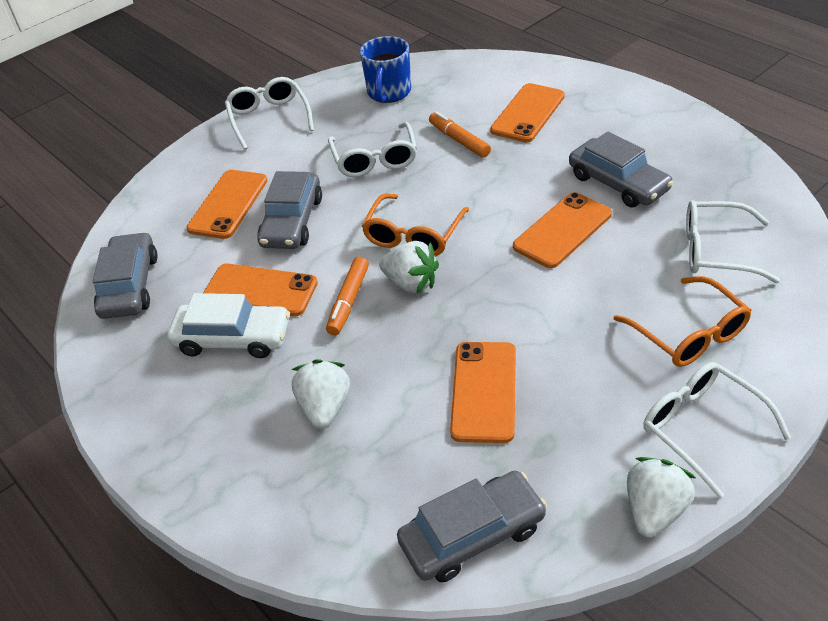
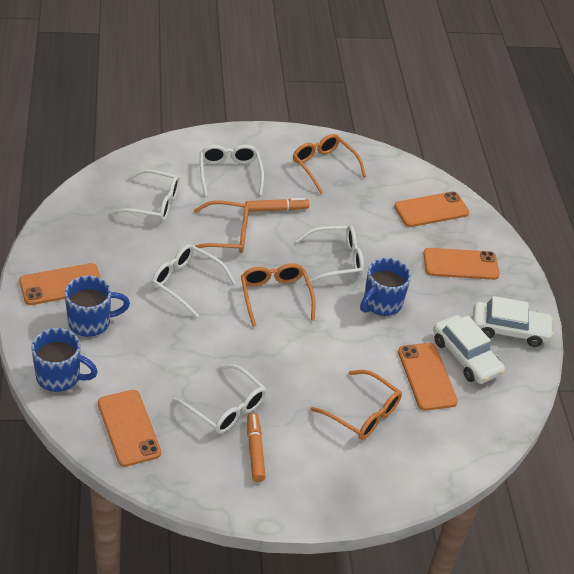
blue mug: [360,36,411,103] = 1 -> [31,328,98,392] [65,276,130,337] [360,258,411,316] = 3
grey car: [93,232,158,319] [257,171,322,249] [397,471,547,582] [569,131,673,208] = 4 -> none = 0
orange glasses: [362,193,469,256] [614,276,752,367] = 2 -> [194,200,249,253] [241,264,316,327] [293,134,366,194] [310,370,402,440] = 4
white car: [167,293,290,358] = 1 -> [433,315,505,384] [472,296,554,347] = 2
white glasses: [225,77,314,150] [328,122,417,177] [644,362,791,498] [686,200,780,283] = 4 -> [110,169,180,222] [152,244,235,317] [173,364,266,434] [200,145,264,197] [295,225,364,283] = 5
white strawberry: [292,359,350,429] [379,241,439,294] [627,457,696,537] = 3 -> none = 0

